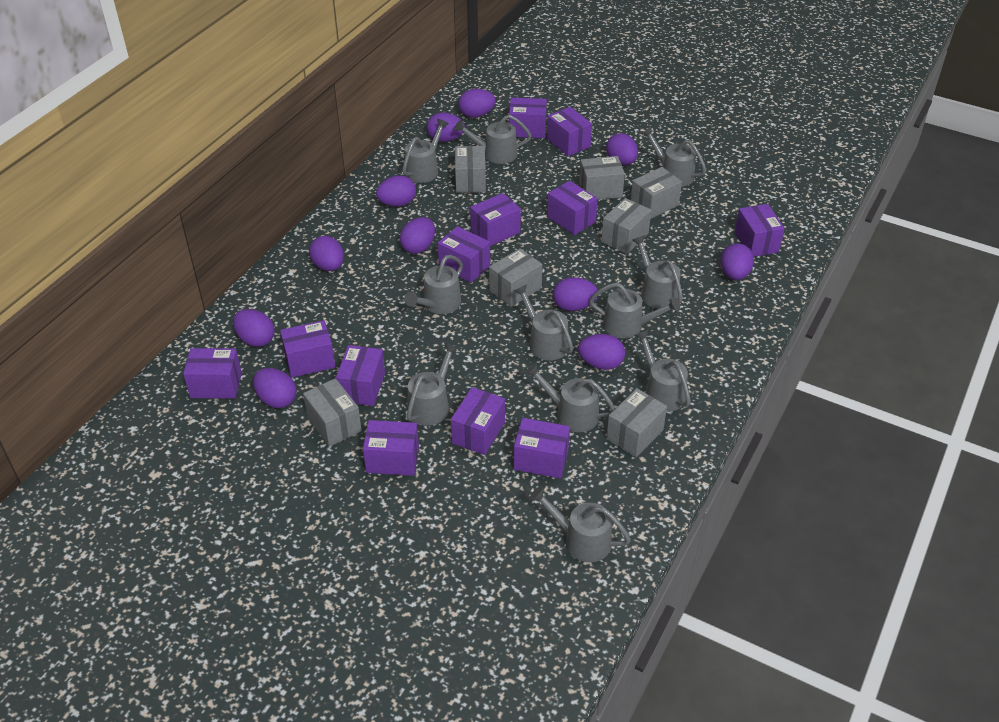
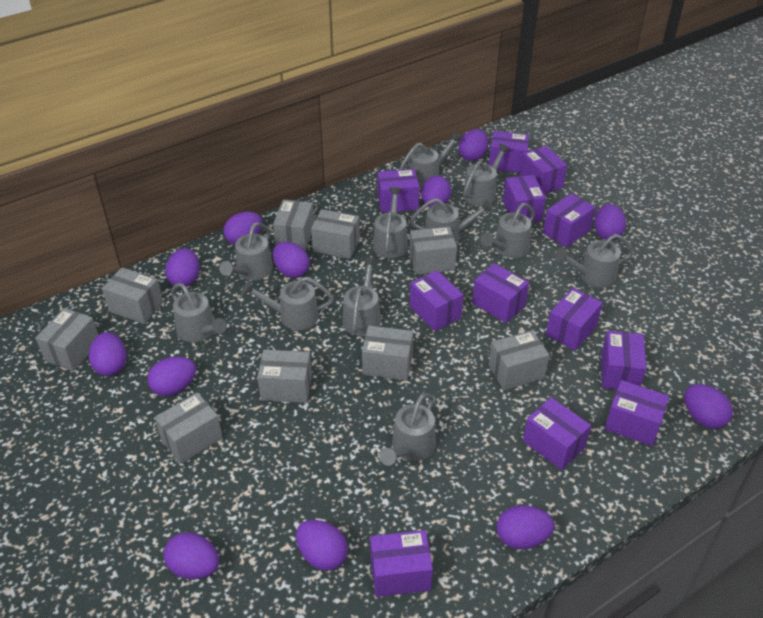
grey box: [303,378,362,447] [455,146,486,193] [489,248,542,307] [579,156,625,200] [601,198,651,254] [606,388,667,457] [631,167,682,219] = 7 -> [36,308,98,371] [102,268,163,324] [155,392,223,464] [257,350,312,403] [273,200,314,251] [311,209,360,259] [362,326,413,380] [410,226,457,275] [489,330,549,390] = 9
purple egg: [233,309,274,347] [253,368,296,408] [309,236,344,271] [376,175,416,207] [400,217,435,254] [427,113,465,142] [459,89,496,118] [553,277,598,311] [578,334,625,370] [606,133,638,165] [720,243,754,280] = 11 -> [89,332,127,376] [147,357,196,396] [164,532,219,579] [165,248,199,288] [224,212,262,245] [273,242,310,278] [296,520,348,571] [421,176,451,207] [459,129,488,161] [497,505,554,550] [594,204,626,240] [684,384,733,429] = 12

